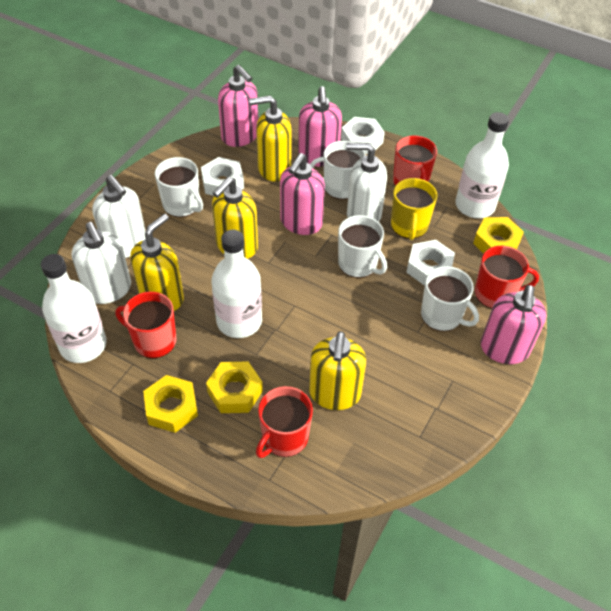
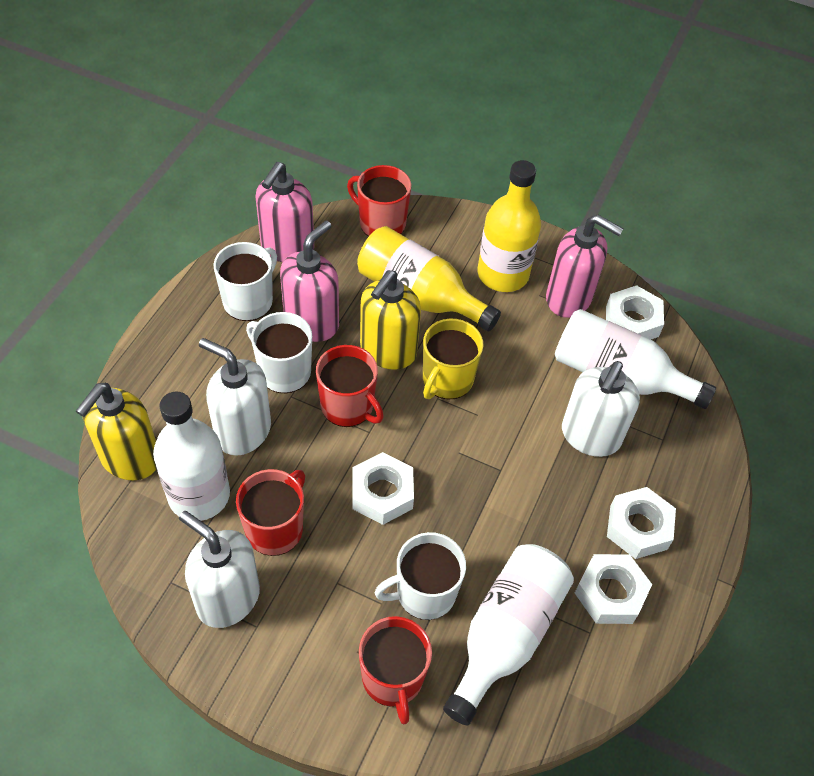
pink soap dispenser: [218,65,258,147] [280,153,325,235] [298,86,342,167] [481,285,547,364] = 4 -> [255,162,314,262] [280,221,339,342] [546,215,624,318] = 3
white mug: [155,157,203,217] [310,141,366,200] [338,215,387,278] [421,266,479,331] = 4 -> [214,242,277,321] [246,312,312,393] [375,532,466,620] = 3
white nut: [201,157,244,196] [341,117,385,154] [406,240,455,286] = 3 -> [352,452,414,525] [575,554,652,624] [606,285,664,340] [607,487,676,559] = 4
yellow bottle: none = 0 -> [357,226,501,331] [478,160,541,292] = 2
yellow nut: [143,375,198,433] [206,361,263,413] [473,217,524,254] = 3 -> none = 0
yellow soap dispenser: [130,214,184,311] [212,177,258,259] [249,95,292,182] [309,331,366,410] = 4 -> [76,383,156,480] [360,270,421,370] = 2

